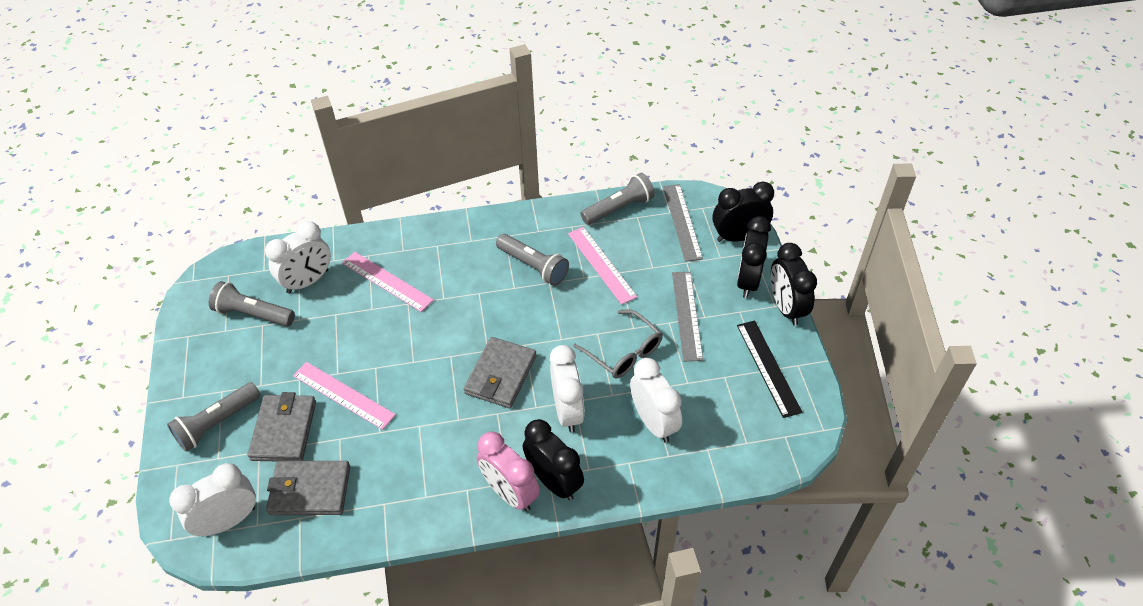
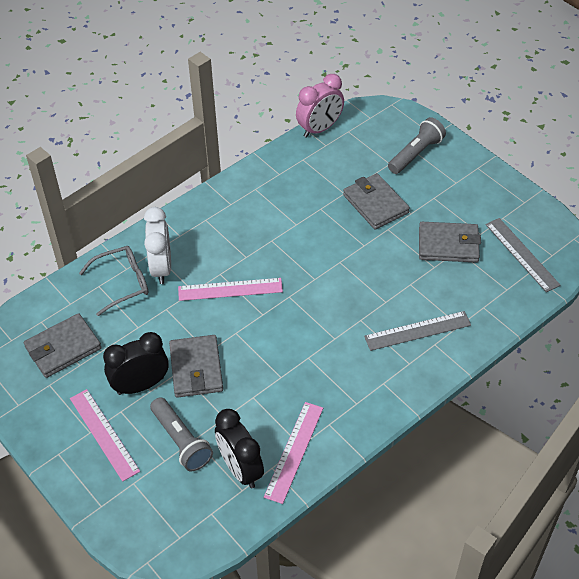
black clock: [523,419,584,501] [713,181,774,242] [737,216,771,298] [771,243,817,326] = 4 -> [103,332,169,395] [215,409,264,488] = 2
black ruler: [737,321,802,418] = 1 -> none = 0
grey flashlight: [167,382,261,452] [209,281,295,326] [496,234,569,286] [581,173,655,225] = 4 -> [150,397,213,471] [388,117,446,174] = 2
grey wallet: [248,392,316,461] [266,461,350,515] [464,337,537,408] = 3 -> [24,313,102,378] [169,335,223,398] [343,173,410,230] [419,222,481,263] = 4
white clock: [169,463,256,537] [265,221,331,294] [550,345,585,433] [630,358,682,443] = 4 -> [144,207,171,284] = 1

